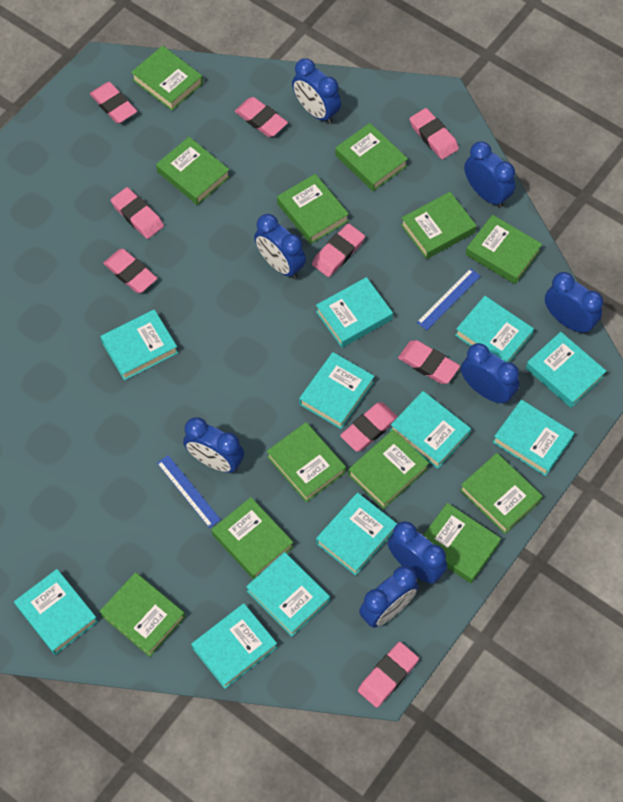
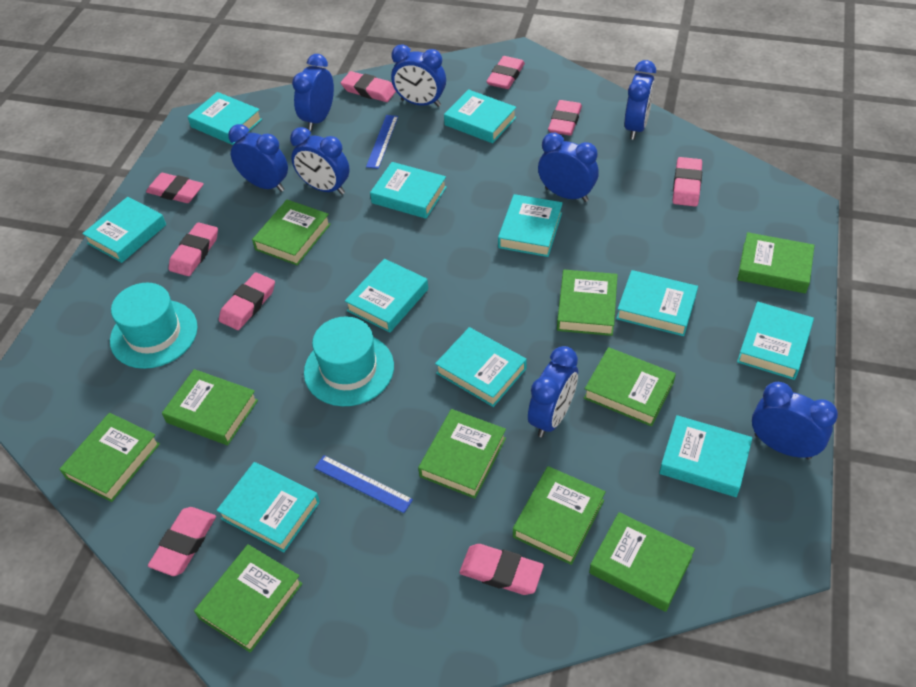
green book: [99,572,185,657] [131,46,203,111] [156,137,230,205] [212,497,293,580] [267,422,346,502] [277,174,349,244] [335,123,408,191] [348,429,429,509] [401,192,477,259] [423,503,501,583] [460,453,543,534] [466,215,542,284] = 12 -> [59,413,160,502] [162,369,258,445] [194,544,303,653] [252,200,331,265] [418,409,506,499] [513,466,606,565] [557,270,618,336] [584,347,676,426] [589,512,695,612] [737,232,815,293] = 10
turquoise hat: none = 0 -> [110,283,198,369] [304,316,394,406] = 2

